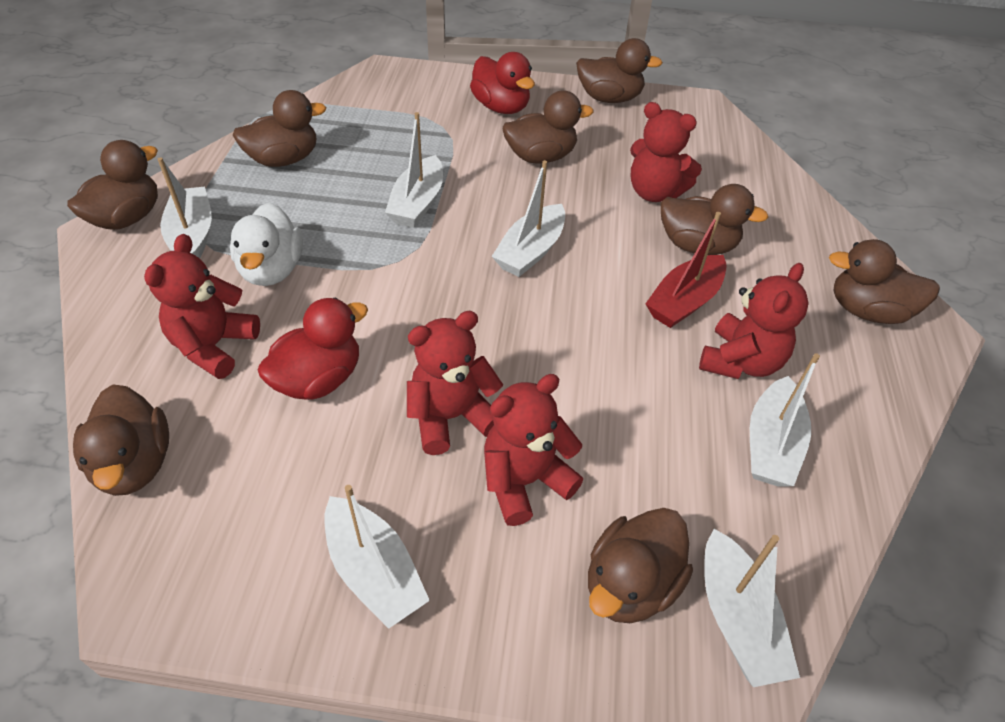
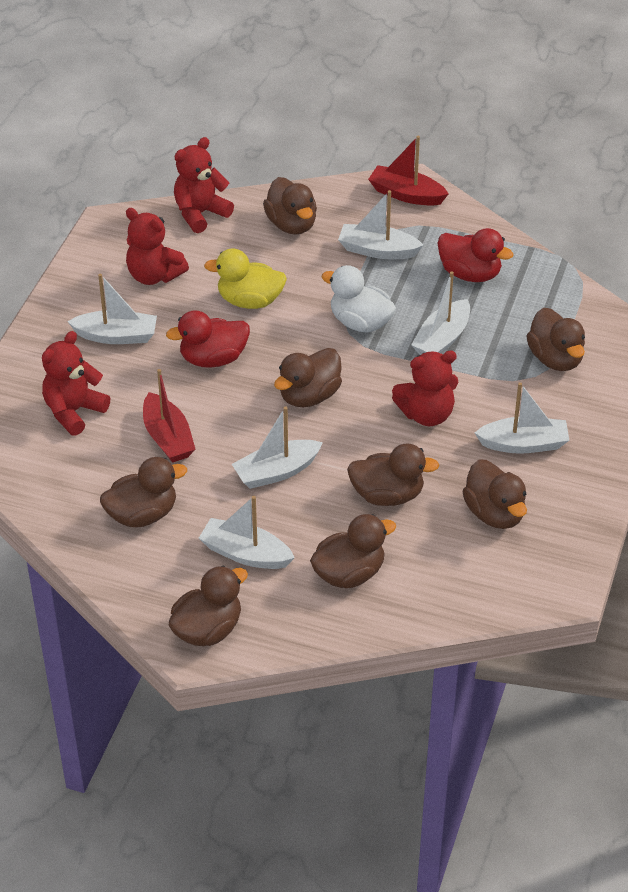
red boat: [645,212,726,328] = 1 -> [143,369,196,463] [368,136,449,206] = 2
red teddy bear: [144,234,260,379] [407,311,503,455] [484,374,583,526] [630,102,702,202] [699,263,809,379] = 5 -> [42,331,110,436] [126,208,189,285] [174,137,234,233] [392,351,458,426] = 4
yellow duck: none = 0 -> [204,248,287,309] = 1

